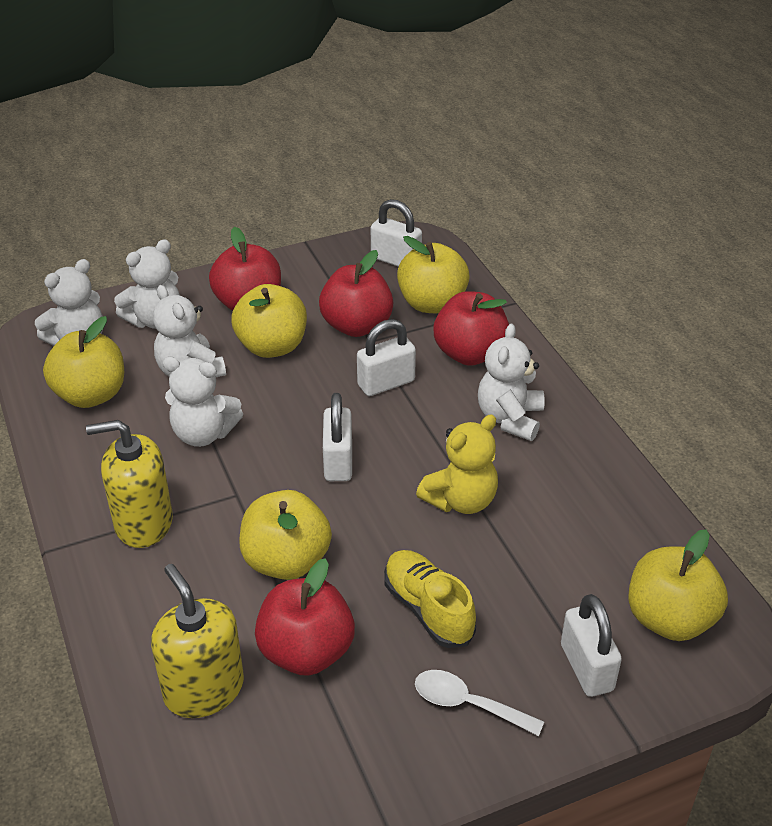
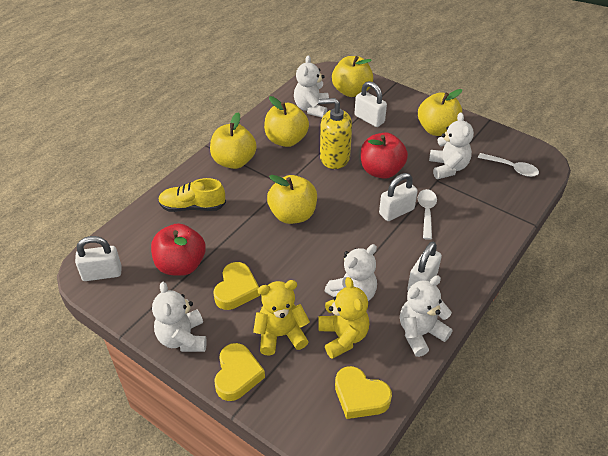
red apple: [209,227,281,311] [255,558,355,676] [319,250,393,337] [433,291,509,366] = 4 -> [151,223,206,276] [361,132,408,179] = 2
white spoon: [415,670,544,736] = 1 -> [418,189,437,240] [478,153,539,177] = 2
yellow heart: none = 0 -> [213,262,260,310] [215,343,265,401] [335,366,392,419] = 3
yellow soap dispenser: [86,420,173,548] [151,564,244,718] = 2 -> [318,98,352,169] = 1
yellow teddy bear: [416,415,498,514] = 1 -> [253,280,310,355] [319,277,369,359] = 2

